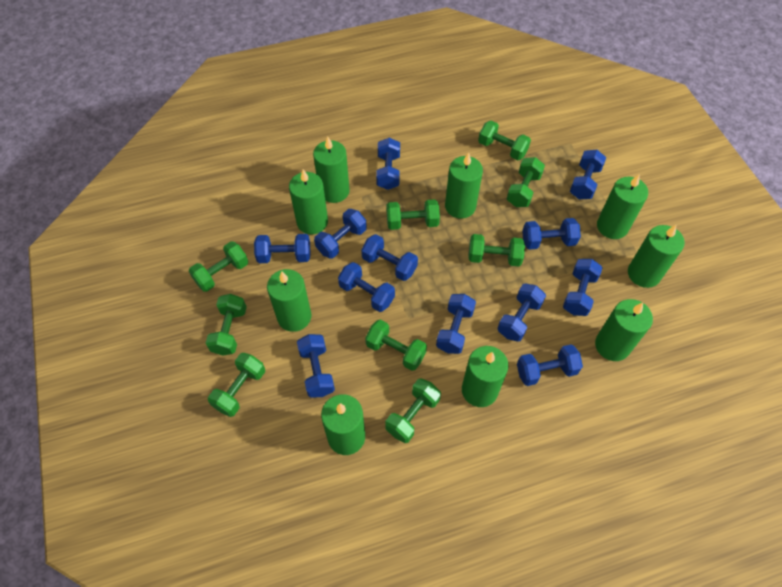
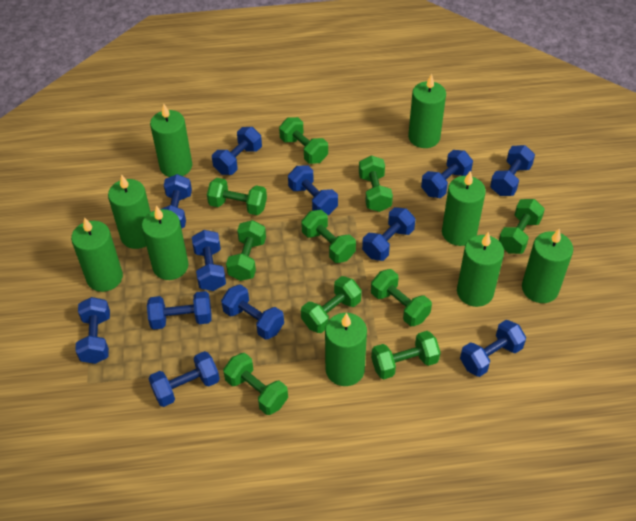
green dumbbell: [189,241,248,292] [206,294,247,355] [208,353,265,417] [365,320,427,371] [385,378,441,443] [386,199,440,230] [469,234,525,266] [478,121,531,160] [507,157,545,207] = 9 -> [207,178,267,215] [223,353,288,415] [226,220,266,281] [279,117,328,164] [301,210,356,263] [301,276,362,333] [359,156,393,212] [371,269,432,326] [371,331,441,379] [499,199,545,254] = 10

